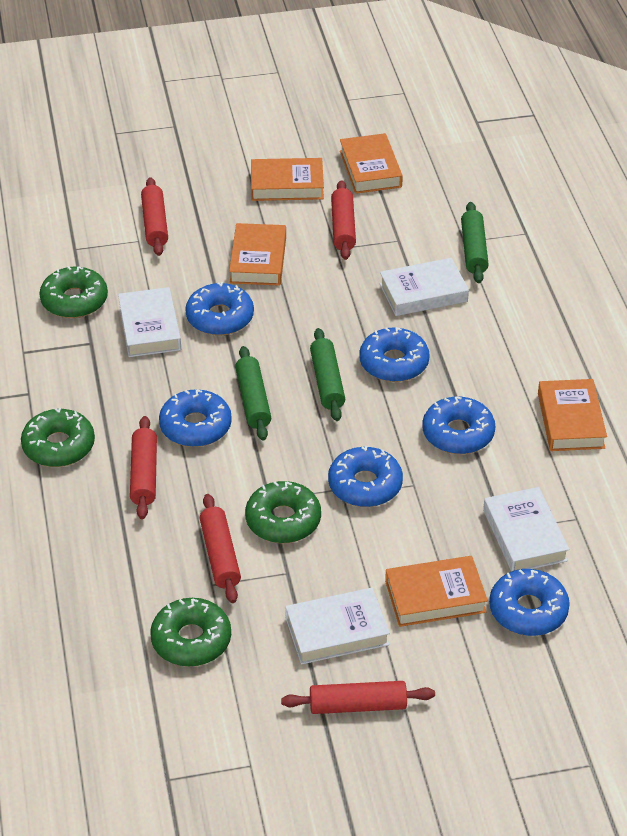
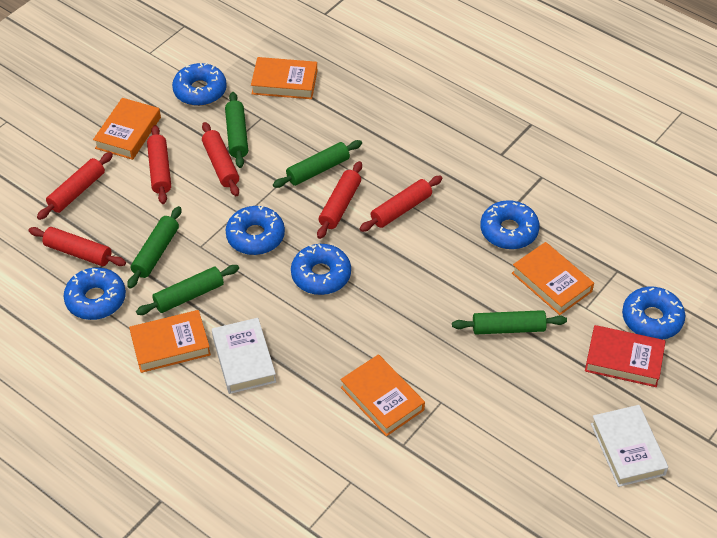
green donut: [21,408,95,467] [39,266,108,318] [150,598,231,667] [245,481,321,543] = 4 -> none = 0
green rolling pin: [235,346,271,441] [310,328,345,421] [461,202,489,283] = 3 -> [127,206,181,289] [136,265,239,315] [225,92,248,168] [273,140,362,188] [452,310,567,334] = 5
red book: none = 0 -> [585,325,666,387] = 1
red rolling pin: [130,416,157,519] [141,177,168,256] [199,494,241,603] [281,681,435,714] [331,180,356,260] = 5 -> [29,227,126,266] [37,152,113,220] [147,125,171,204] [202,122,239,196] [317,161,362,239] [360,176,442,232] = 6
white book: [118,287,181,357] [285,588,390,664] [380,258,469,316] [483,487,569,572] = 4 -> [212,318,276,394] [591,405,669,487] = 2

